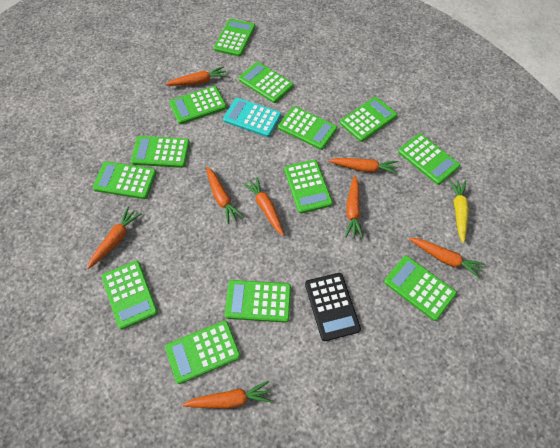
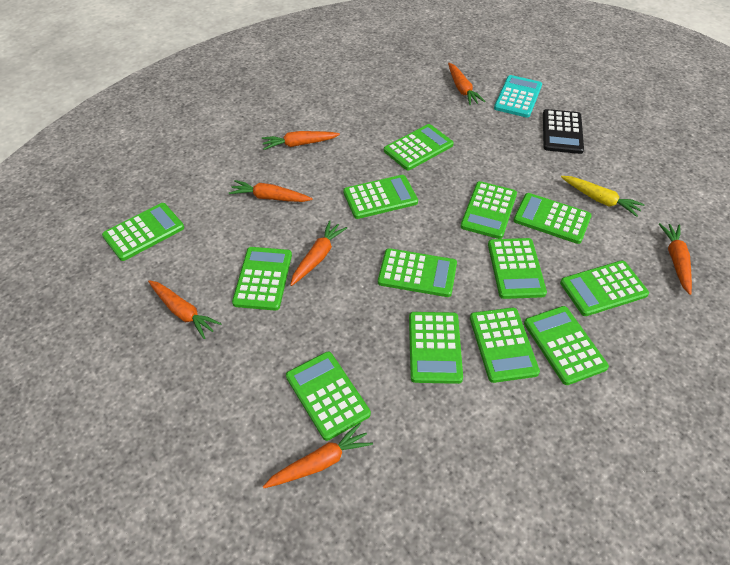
orange carrot: [87,207,142,269] [165,66,228,86] [182,381,272,409] [206,167,243,224] [243,177,284,236] [329,158,398,175] [345,175,363,238] [409,238,485,279] = 8 -> [148,280,222,339] [229,180,313,202] [262,131,340,150] [263,423,373,488] [290,220,347,286] [448,63,486,105] [659,223,692,295] = 7

